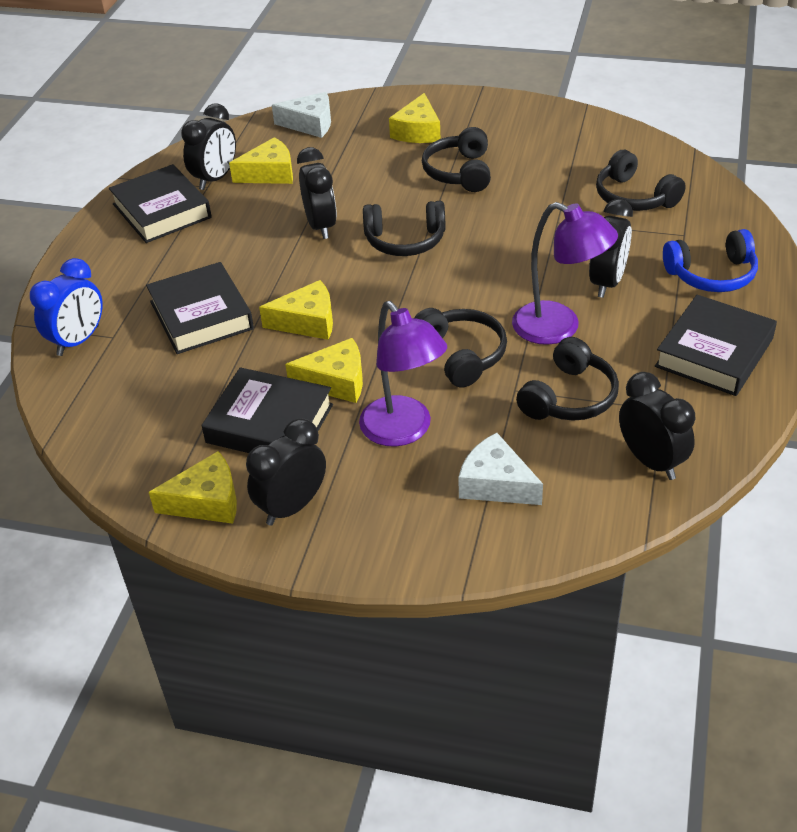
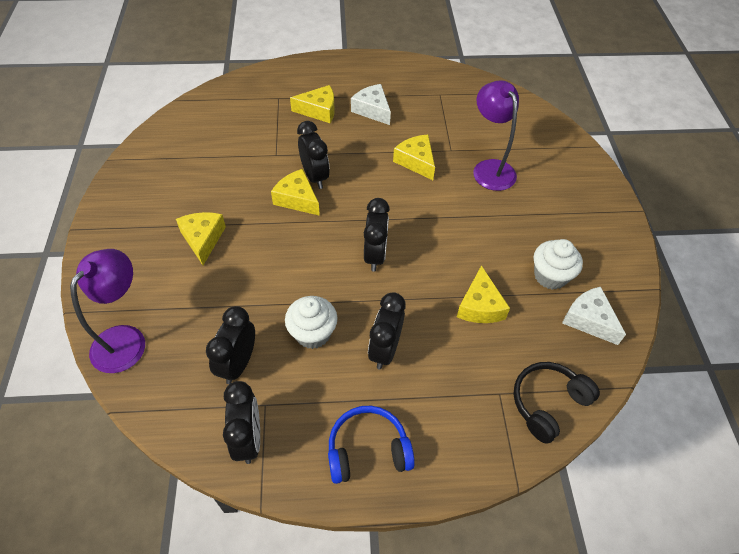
black book: [109,164,212,243] [146,262,254,354] [201,367,333,453] [655,295,777,396] = 4 -> none = 0
black headphones: [363,201,446,256] [414,308,507,387] [422,127,491,192] [516,337,619,421] [596,150,686,211] = 5 -> [513,362,600,444] = 1
blue clock: [30,258,103,356] = 1 -> none = 0
white cupcake: none = 0 -> [285,296,337,349] [534,239,583,290] = 2

